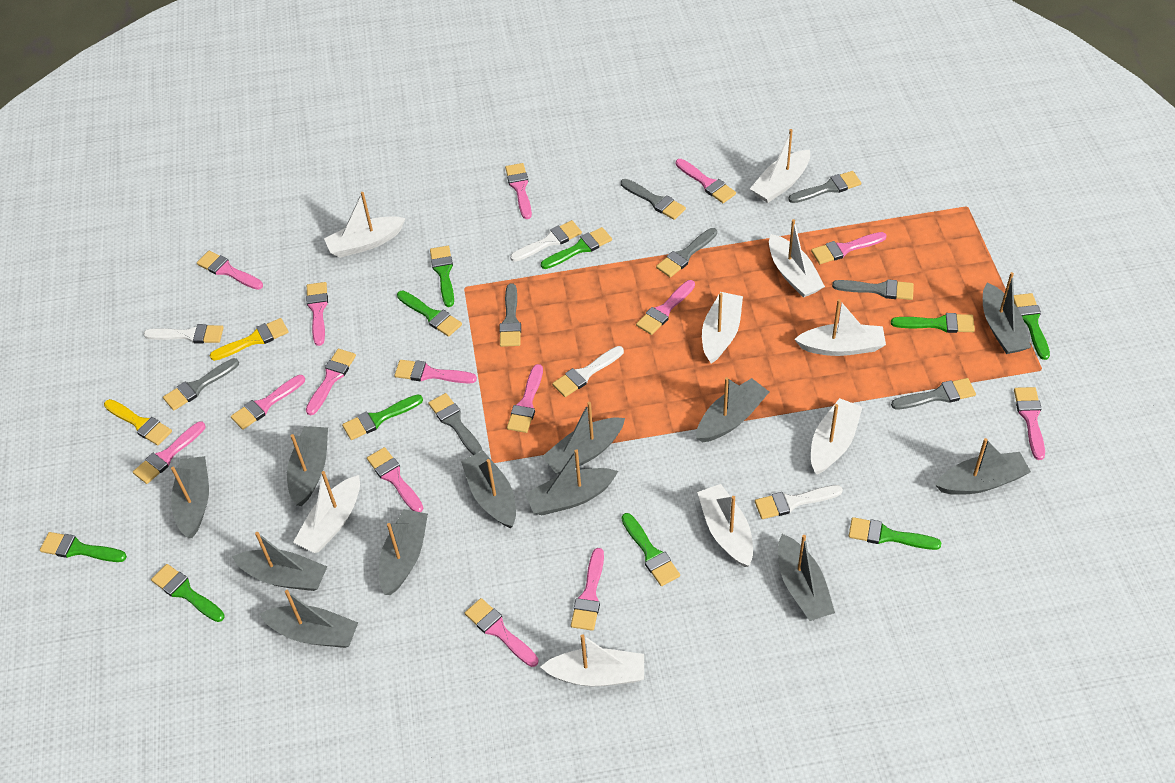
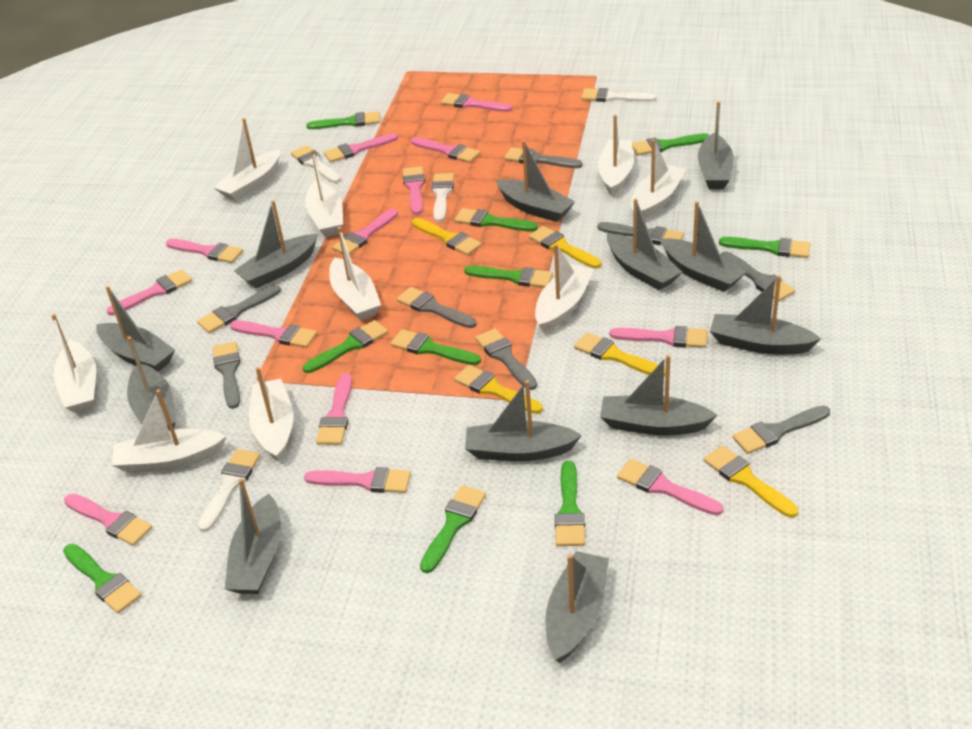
pink brush: [133,422,205,484] [197,251,263,290] [231,375,305,430] [306,282,328,346] [306,349,356,415] [367,447,423,512] [394,360,477,383] [465,598,539,667] [505,163,532,219] [507,364,543,433] [571,548,604,631] [636,280,695,335] [676,159,736,203] [811,232,887,264] [1014,387,1045,460] = 15 -> [64,494,152,546] [107,269,192,315] [166,239,243,263] [230,320,317,348] [304,467,411,493] [316,373,352,445] [324,133,398,162] [332,209,398,255] [403,166,425,215] [411,137,480,163] [441,93,512,112] [610,326,708,348] [617,459,723,516] = 13
yellow brush: [104,399,172,445] [209,318,289,361] = 2 -> [412,218,482,255] [454,365,543,414] [529,226,601,269] [574,332,666,376] [704,445,798,518] = 5

